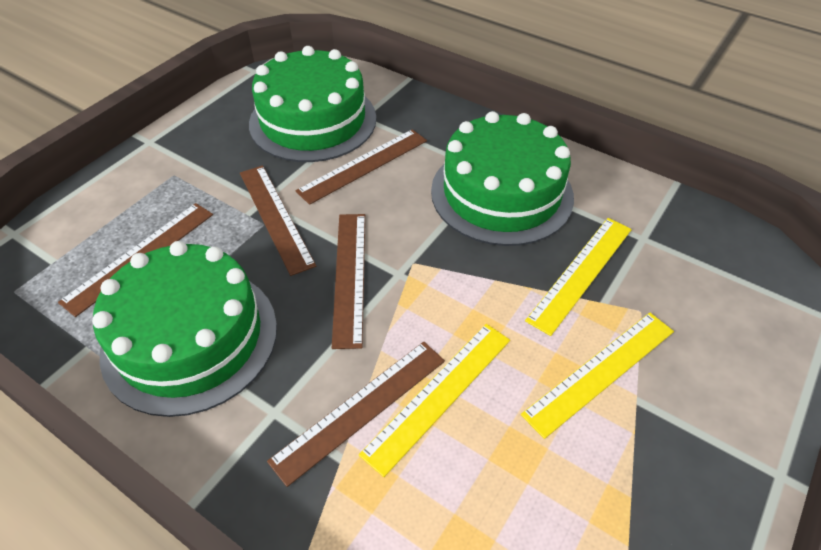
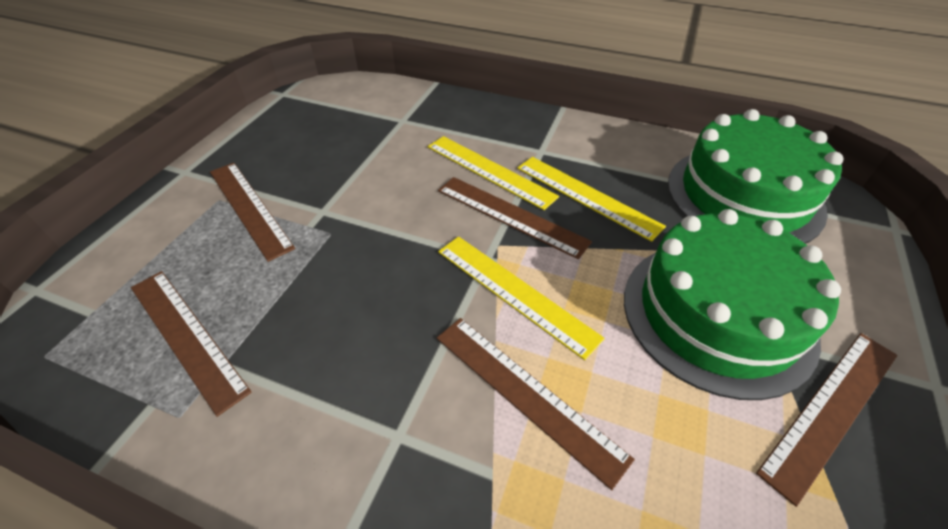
green cake: [92,241,277,417] [249,46,376,162] [431,111,574,246] = 3 -> [624,209,841,400] [668,109,843,244] = 2

